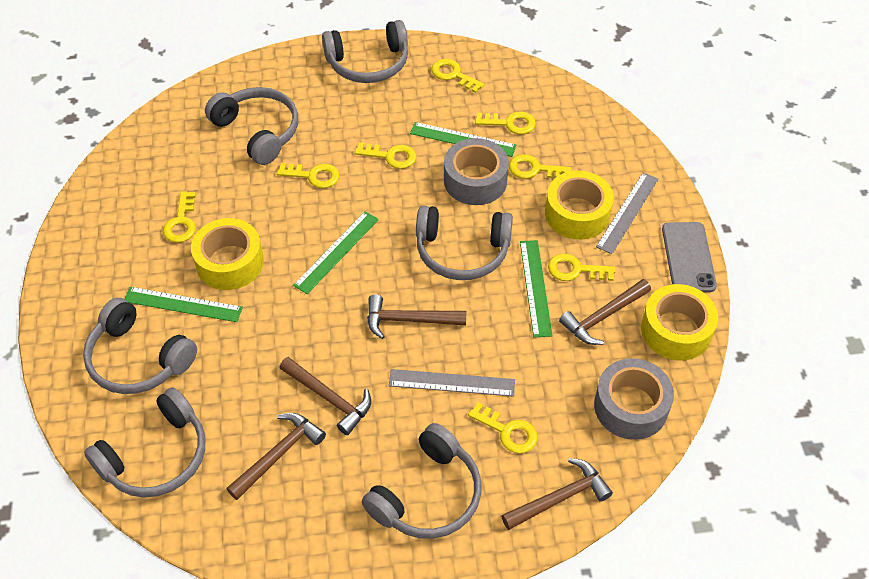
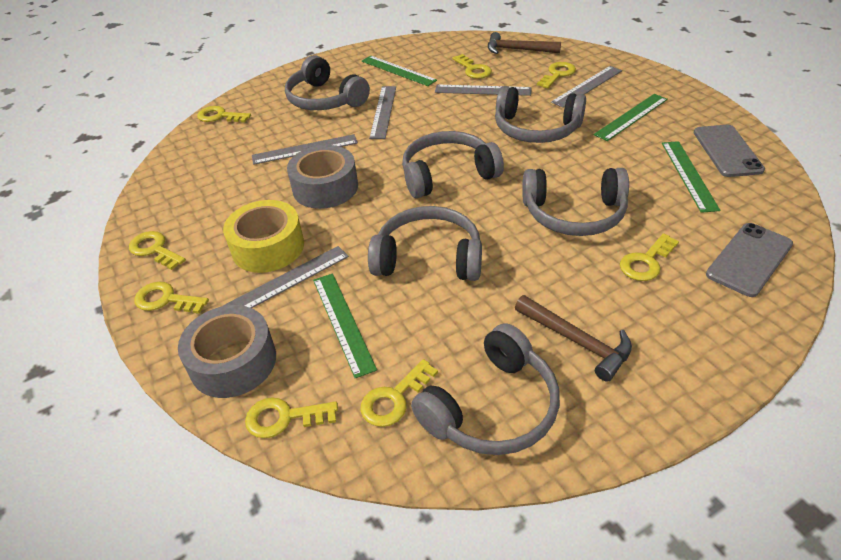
brown hammer: [226,413,326,500] [280,357,371,435] [367,294,466,339] [501,458,613,530] [559,279,651,345] = 5 -> [488,32,561,54] [515,295,632,382] = 2
grey phone: [662,222,717,292] = 1 -> [694,125,765,177] [706,223,793,297] = 2
grey ruler: [389,369,515,397] [596,172,659,254] = 2 -> [223,246,349,308] [252,134,358,165] [369,86,396,139] [435,85,532,96] [551,66,622,108] = 5
yellow tape: [191,218,264,290] [545,171,614,240] [641,284,718,360] = 3 -> [223,200,304,273] = 1

